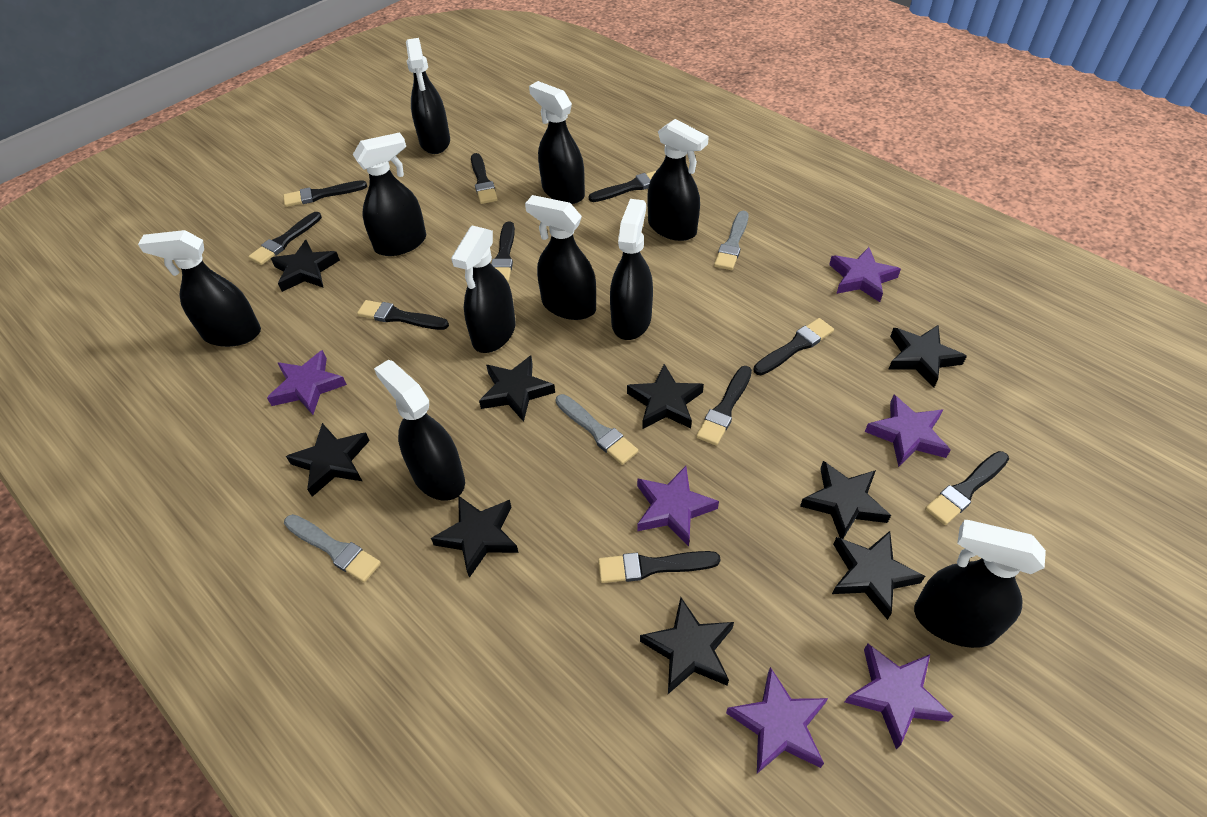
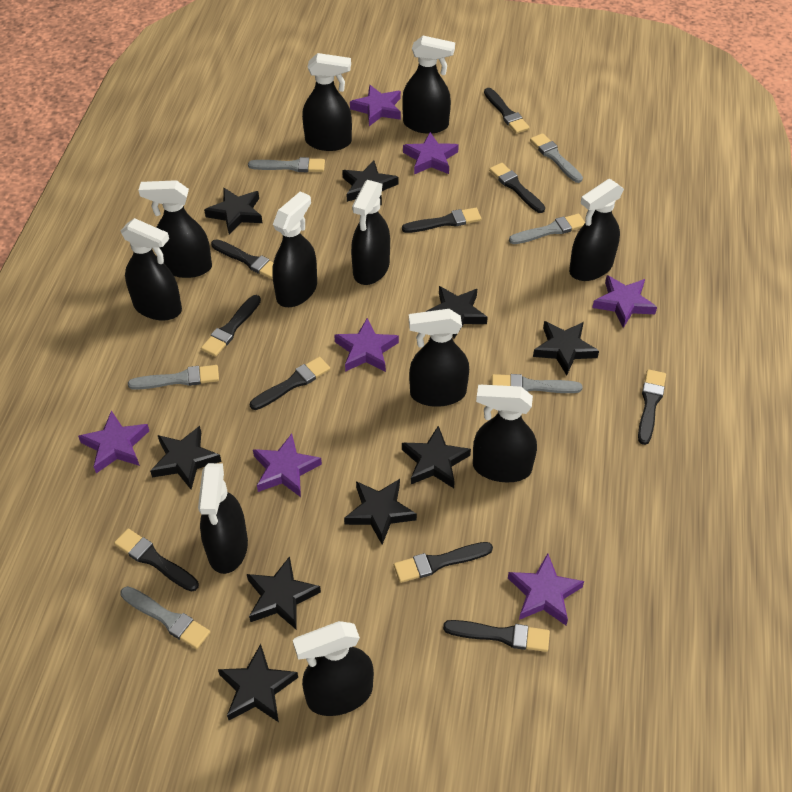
black spray bottle: [138,230,261,347] [353,132,426,256] [374,360,465,501] [406,38,450,154] [451,226,516,353] [525,195,596,320] [529,81,585,204] [610,199,653,340] [647,119,709,241] [914,520,1046,648] = 10 -> [121,218,182,321] [139,180,212,278] [198,463,248,574] [272,191,317,307] [293,621,374,716] [302,53,352,151] [351,180,390,285] [402,36,455,134] [409,309,469,407] [473,385,537,482] [569,179,624,281] = 11
grey brush: [284,514,381,582] [556,394,638,465] [714,211,749,270] = 3 -> [121,586,210,649] [128,365,219,390] [248,157,325,172] [492,374,582,393] [509,214,585,244] [530,133,583,183] = 6
purple star: [267,350,347,415] [637,466,719,546] [726,667,828,774] [829,247,901,302] [845,644,953,750] [865,395,951,467] = 6 -> [78,411,149,473] [253,434,322,497] [334,318,399,372] [350,85,401,126] [403,132,459,174] [508,553,584,625] [592,275,657,328] = 7

